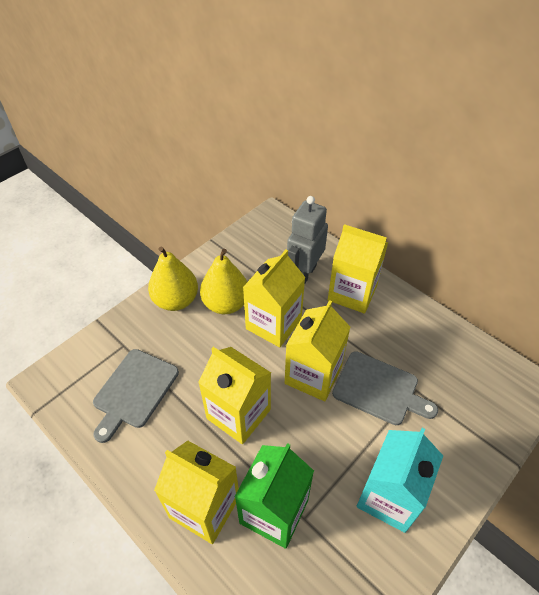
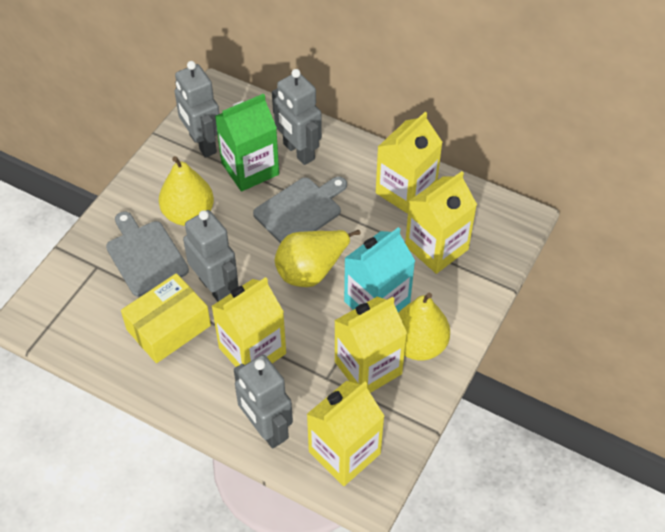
grey robot: [287,196,328,285] = 1 -> [174,61,219,158] [183,210,238,301] [234,355,293,449] [272,69,322,165] = 4
yellow box: none = 0 -> [121,273,211,363] = 1
yellow pear: [148,247,198,311] [200,249,247,314] = 2 -> [159,156,214,226] [275,230,361,287] [398,293,450,360] = 3

